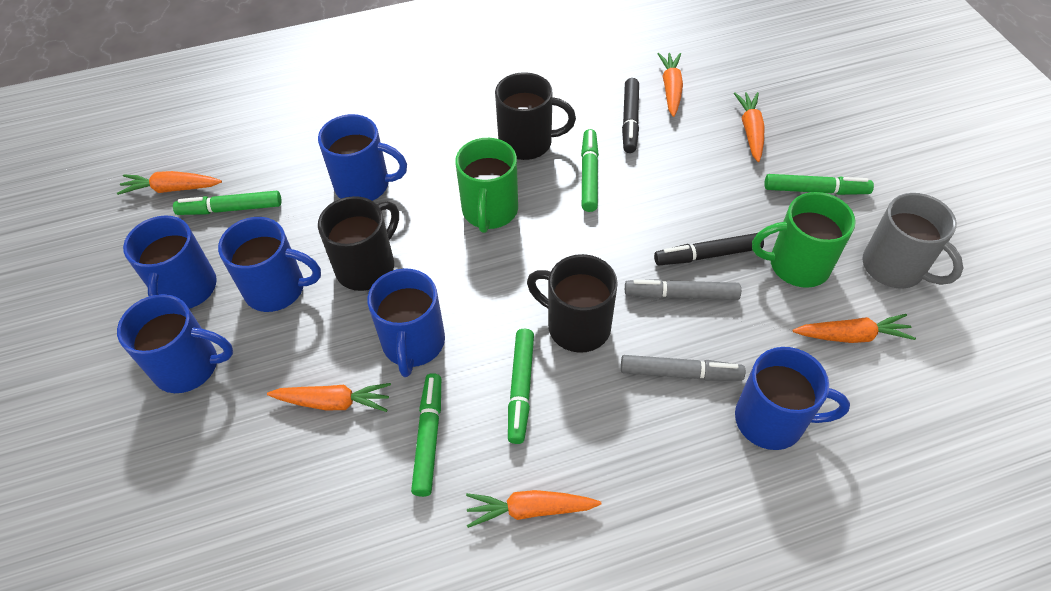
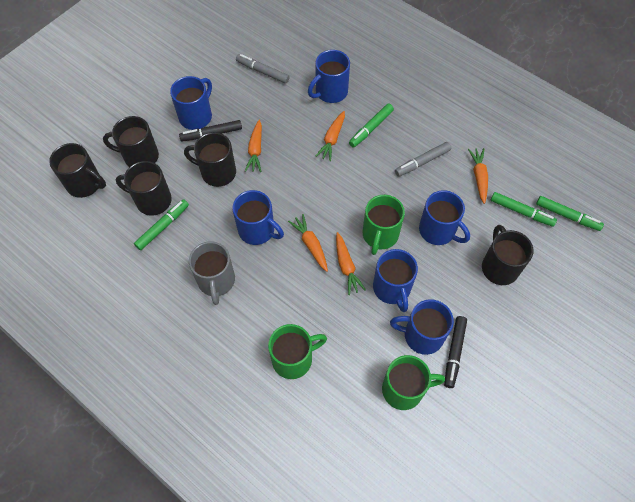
black mug: [318,196,399,291] [495,72,576,160] [527,254,618,353] = 3 -> [49,143,106,198] [103,116,159,167] [116,161,172,216] [184,132,236,187] [482,225,534,285] = 5
green marker: [173,191,282,215] [411,373,441,497] [508,329,534,444] [581,129,599,212] [765,174,874,195] = 5 -> [134,199,189,250] [349,104,394,148] [491,192,557,227] [536,196,604,231] = 4
green mug: [455,138,518,233] [752,192,856,288] = 2 -> [268,324,327,379] [363,195,405,255] [382,355,445,410] = 3
orange carrot: [117,171,222,195] [267,383,391,412] [466,490,601,528] [657,53,683,117] [734,92,765,162] [793,314,916,343] = 6 -> [245,120,262,172] [288,214,328,272] [315,111,345,161] [336,232,366,295] [468,148,488,204] = 5

